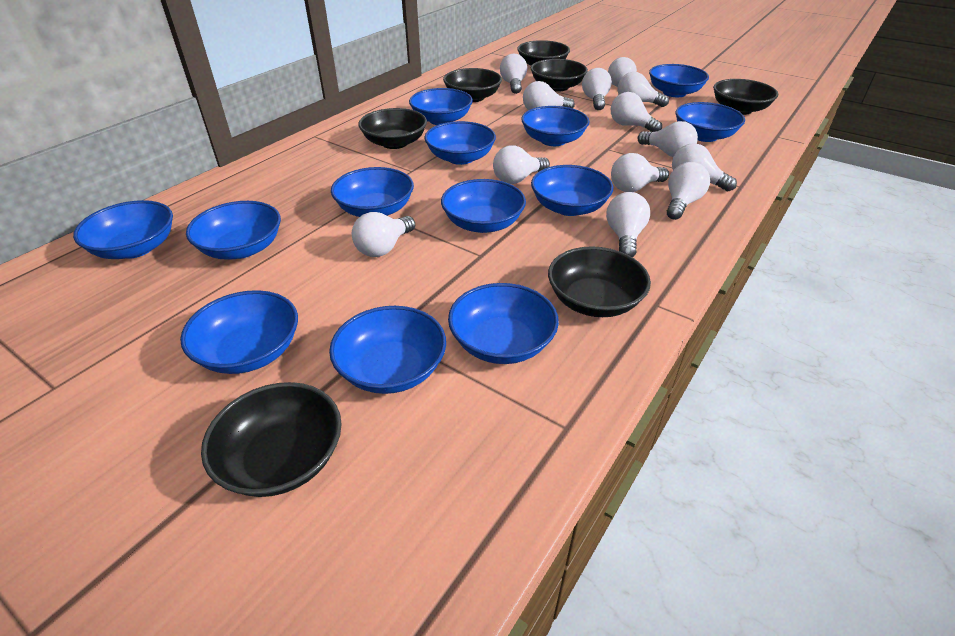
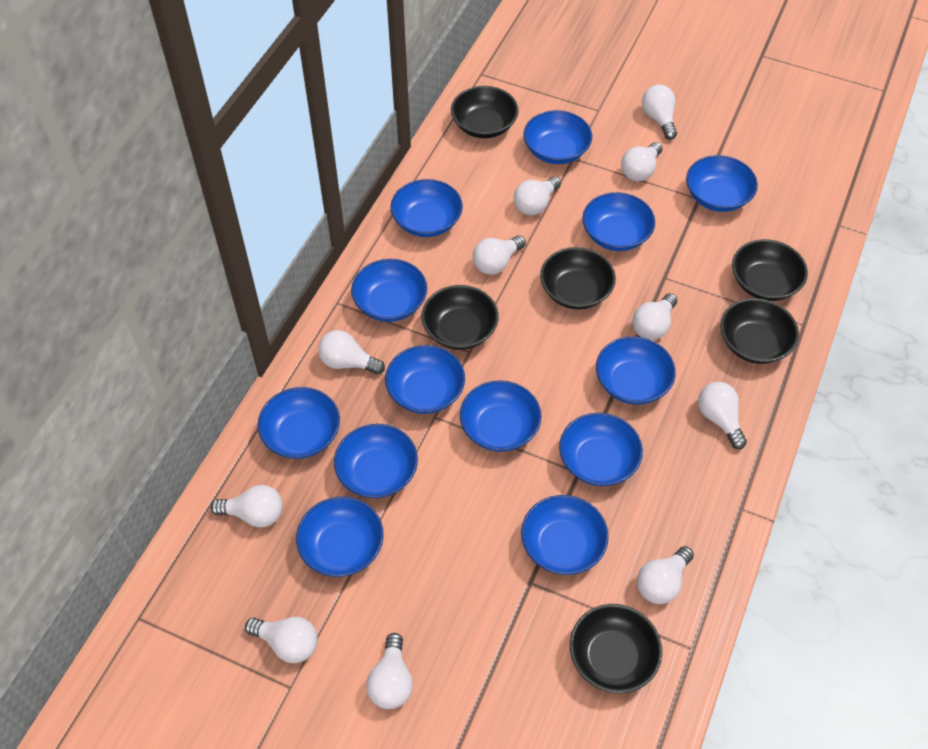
black bowl: [201,382,342,497] [358,108,427,149] [443,68,502,102] [517,40,570,66] [531,59,588,92] [548,246,651,317] [713,79,778,115] = 7 -> [421,285,499,350] [451,86,519,138] [540,247,616,309] [570,604,662,694] [720,298,799,364] [732,239,808,301] = 6
white light bulb: [352,212,415,257] [493,145,550,184] [500,54,527,94] [523,81,575,110] [582,68,612,110] [606,192,650,257] [608,57,637,87] [611,92,662,132] [611,153,669,192] [617,72,669,107] [637,121,698,157] [667,162,710,220] [672,143,737,191] = 13 -> [211,485,283,528] [245,617,318,663] [318,330,385,375] [366,633,413,709] [473,235,526,275] [514,176,561,215] [621,142,662,181] [632,293,677,340] [637,546,694,604] [642,85,677,140] [698,382,747,449] = 11

